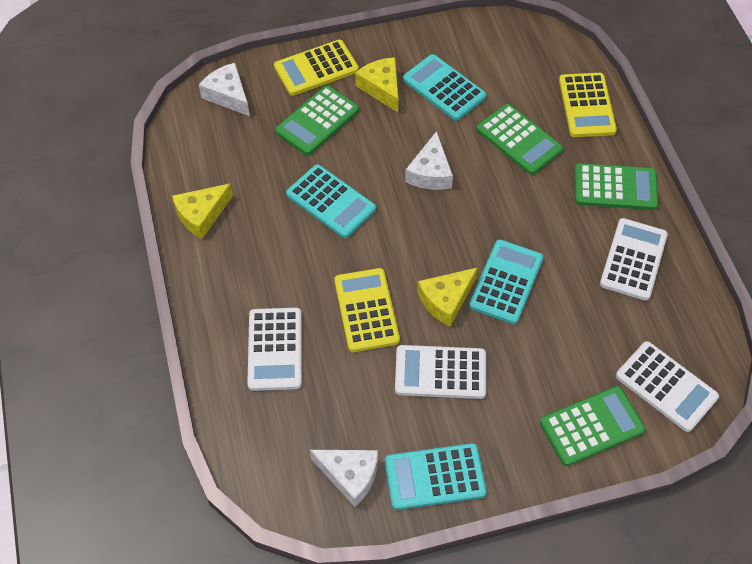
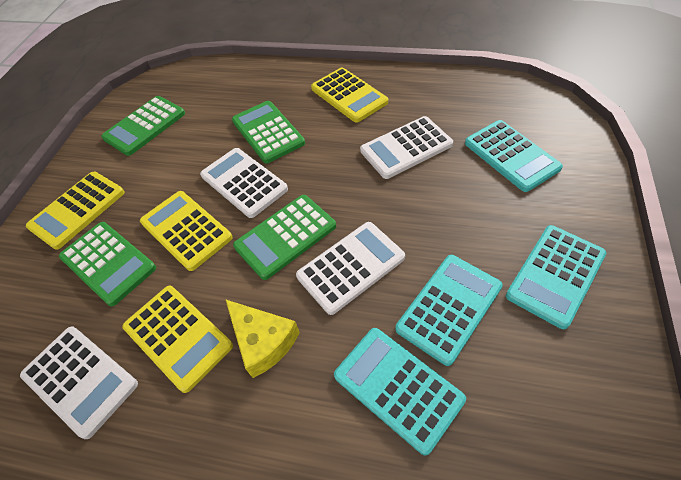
white cheese: [199,63,250,116] [310,450,378,507] [405,131,453,190] = 3 -> none = 0
yellow calculator: [274,40,359,96] [334,268,400,352] [559,73,617,137] = 3 -> [26,172,125,250] [122,286,233,393] [140,191,233,271] [311,68,388,123] = 4
yellow cheese: [172,183,233,239] [355,57,399,112] [417,267,478,326] = 3 -> [225,299,300,378] = 1

